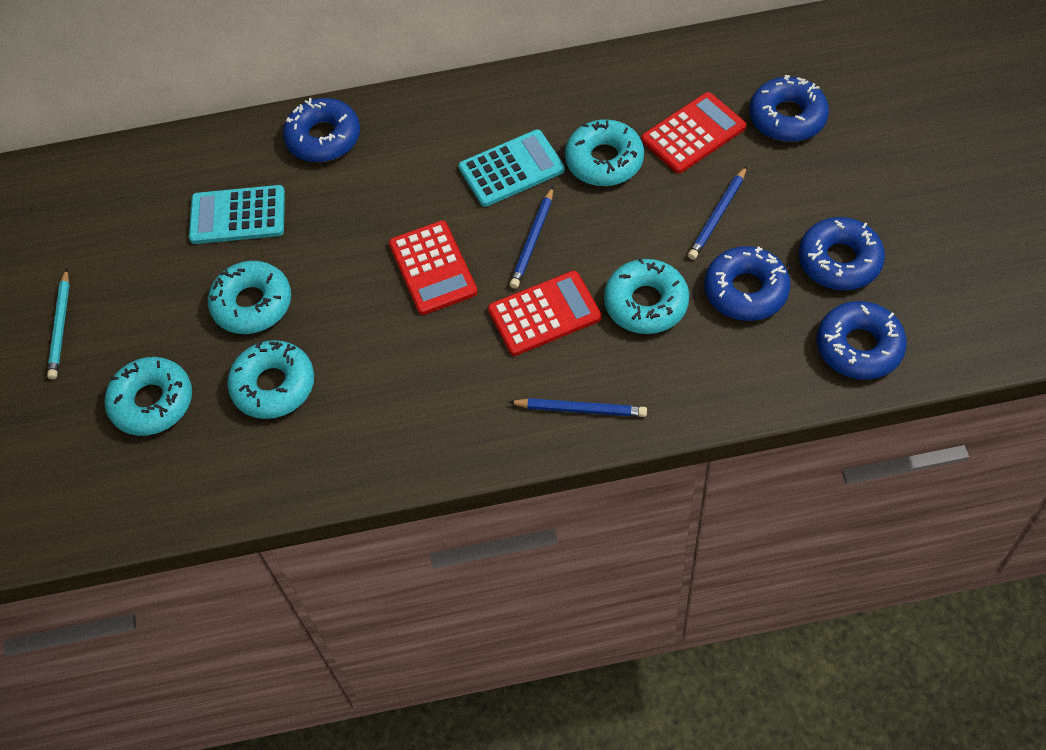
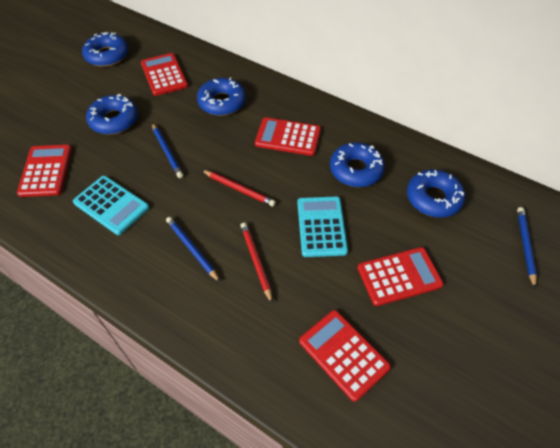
red calculator: [389,221,478,315] [488,271,602,356] [641,92,746,174] = 3 -> [17,145,72,197] [141,53,188,96] [255,117,321,156] [299,310,391,402] [358,247,444,306] = 5
red pencil: none = 0 -> [202,170,276,206] [240,223,272,303] = 2
turquoise donut: [104,357,192,436] [208,261,291,334] [227,340,314,419] [565,119,644,186] [604,258,689,334] = 5 -> none = 0
turquoise pencil: [47,268,70,379] = 1 -> none = 0

